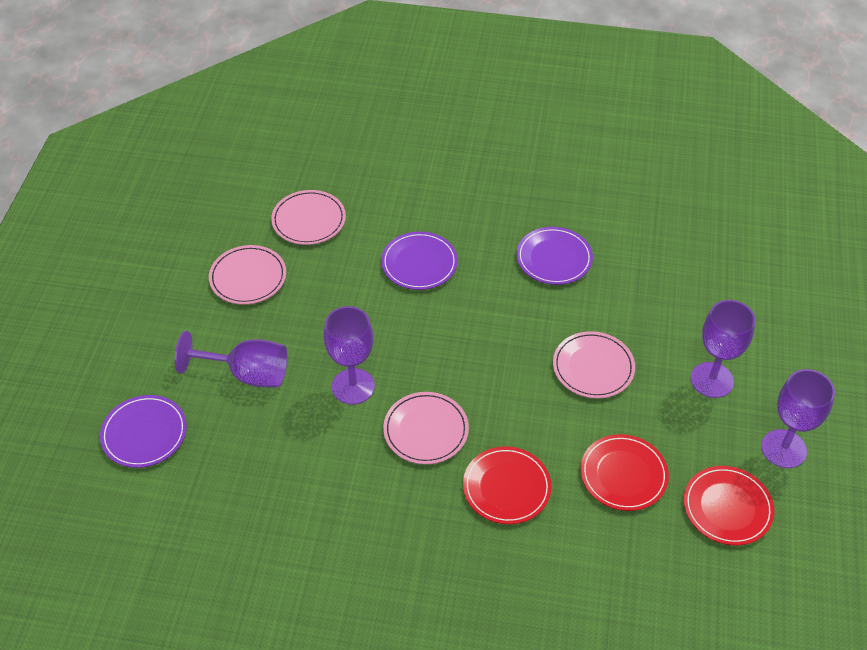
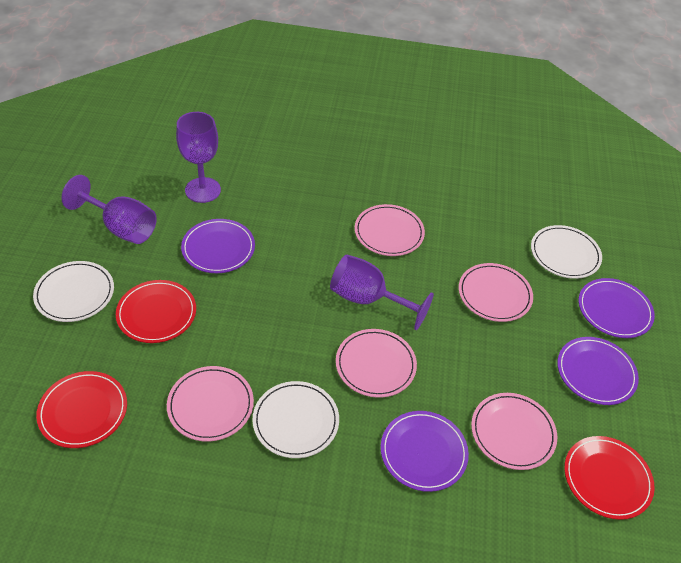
pink plate: [209,245,286,305] [271,190,346,245] [383,392,469,464] [553,331,635,398] = 4 -> [167,366,254,442] [336,329,417,398] [354,204,425,256] [459,263,533,322] [471,393,557,470] = 5
purple goblet: [175,331,287,387] [324,306,375,405] [691,300,755,398] [761,369,835,468] = 4 -> [61,175,157,244] [176,112,221,203] [330,255,434,330] = 3
purple plate: [100,395,187,468] [381,232,458,290] [516,227,593,285] = 3 -> [181,219,255,273] [381,411,469,492] [557,337,639,405] [579,278,655,338] = 4
white plate: none = 0 -> [33,261,114,322] [252,381,339,458] [531,225,602,279] = 3

